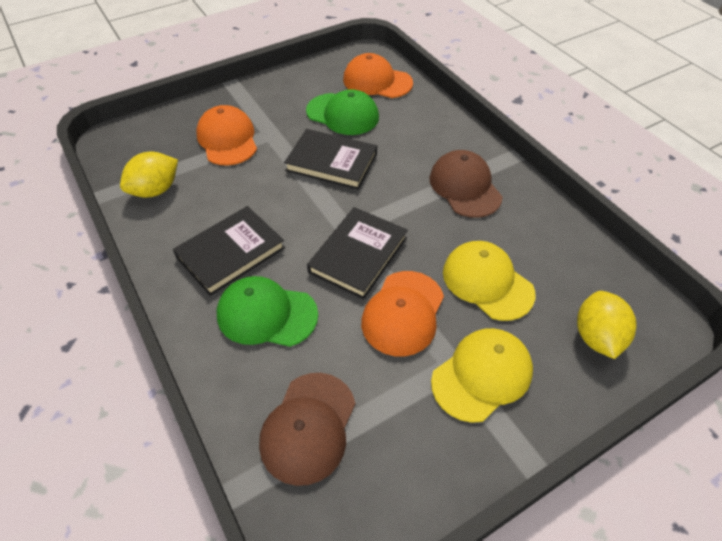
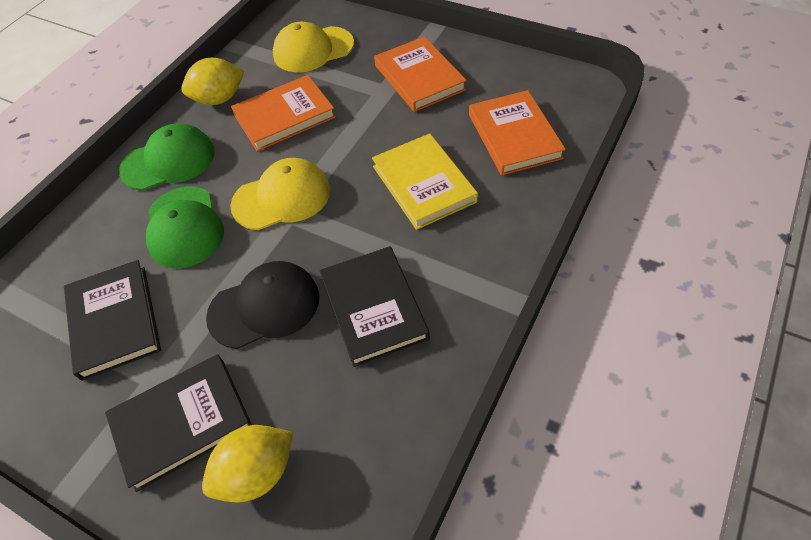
black cap: none = 0 -> [206,261,319,349] = 1
brown cap: [259,373,355,486] [429,150,503,218] = 2 -> none = 0
orange book: none = 0 -> [231,75,336,151] [374,36,467,112] [469,90,566,175] = 3
orange cap: [196,105,257,166] [343,53,413,98] [361,271,444,356] = 3 -> none = 0
yellow book: none = 0 -> [372,133,478,230] = 1

